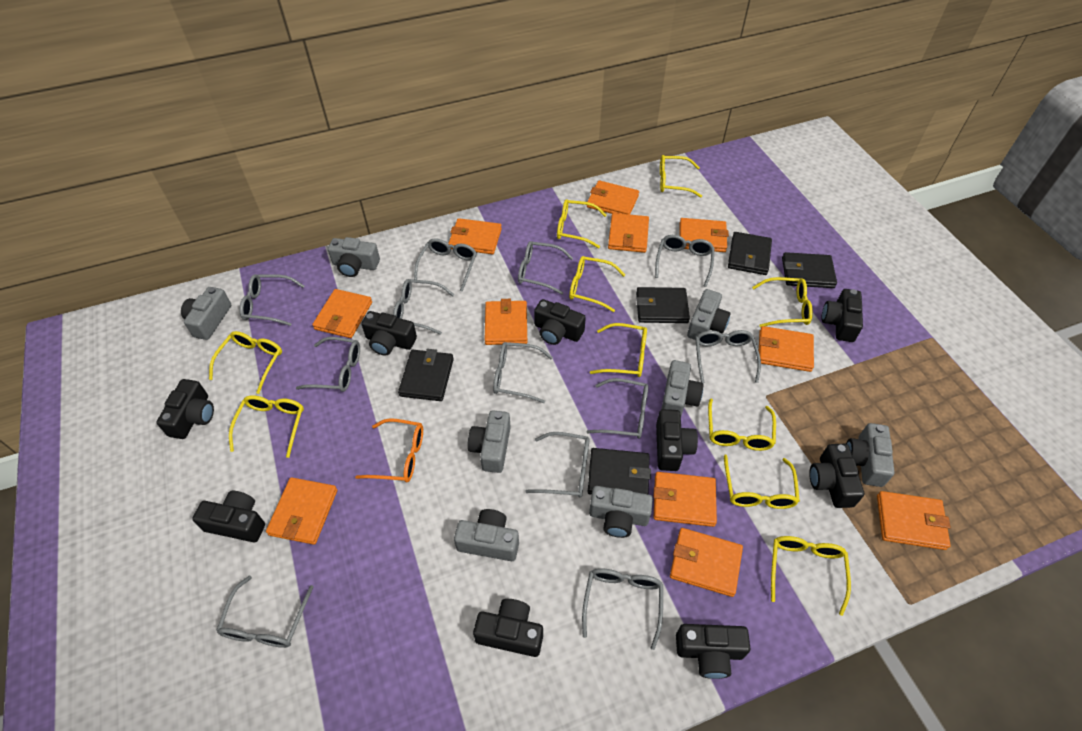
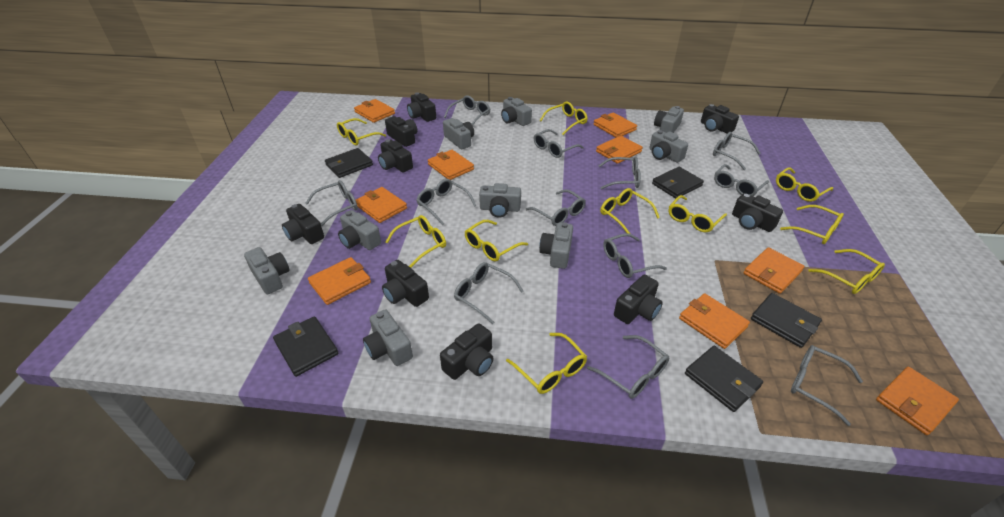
grey camera: [181,287,231,340] [328,237,380,277] [454,509,519,561] [468,410,511,473] [589,486,653,538] [661,360,703,416] [687,289,731,340] [846,423,895,487] = 8 -> [244,247,290,294] [338,210,381,250] [363,309,413,366] [443,118,474,149] [479,183,521,218] [501,97,532,126] [539,222,573,269] [649,130,688,163] [654,106,684,133] = 9
orange glasses: [355,418,423,482] = 1 -> none = 0
orange wallet: [266,477,337,545] [312,289,372,338] [448,218,502,254] [485,299,527,345] [587,180,639,215] [608,213,649,253] [654,472,717,527] [670,528,743,597] [679,218,729,252] [759,326,814,372] [877,491,951,550] = 11 -> [308,257,371,305] [354,99,395,123] [356,187,407,223] [428,150,474,180] [594,112,637,137] [596,135,643,164] [679,293,750,349] [743,247,804,294] [876,367,959,435] = 9

